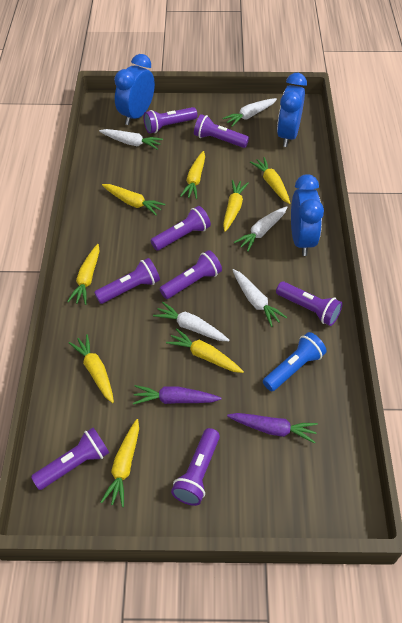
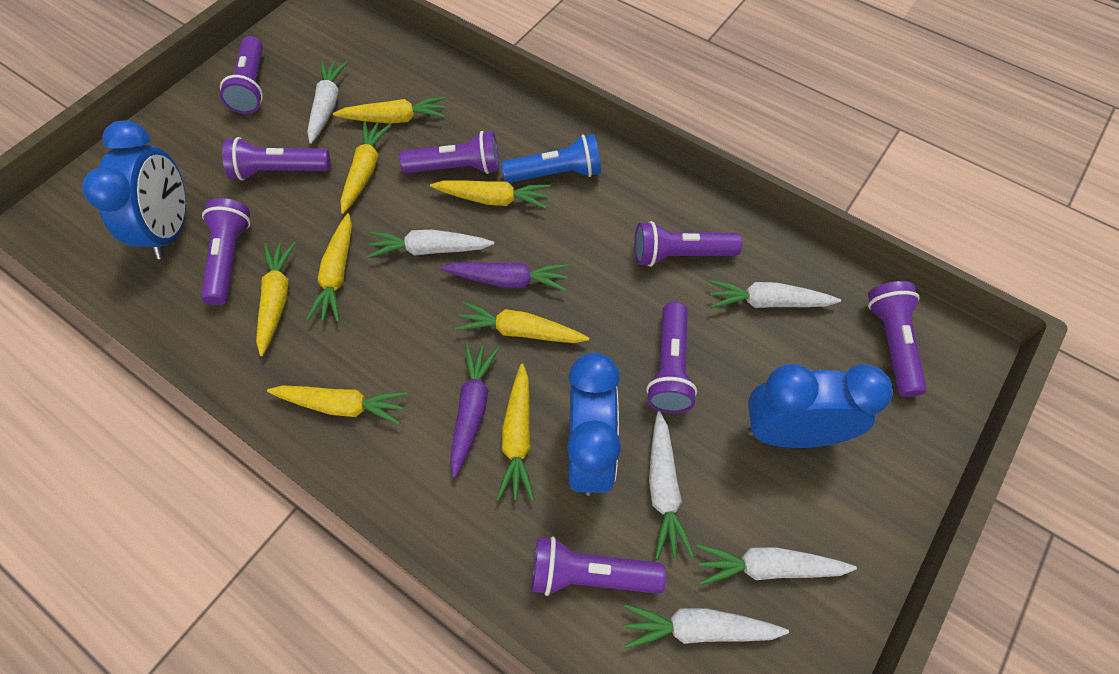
white carrot: [99,129,163,150] [153,302,229,341] [222,98,277,127] [233,269,287,327] [234,206,287,252] = 5 -> [307,61,347,144] [367,230,494,258] [624,604,789,648] [649,411,694,559] [697,544,857,585] [709,280,841,308] = 6

